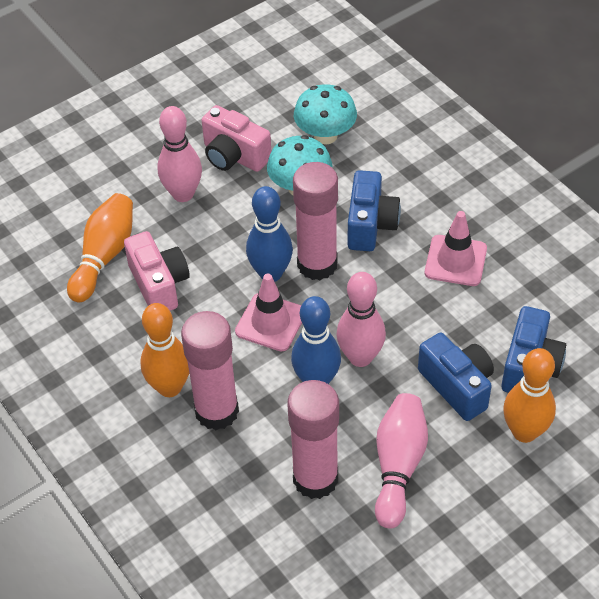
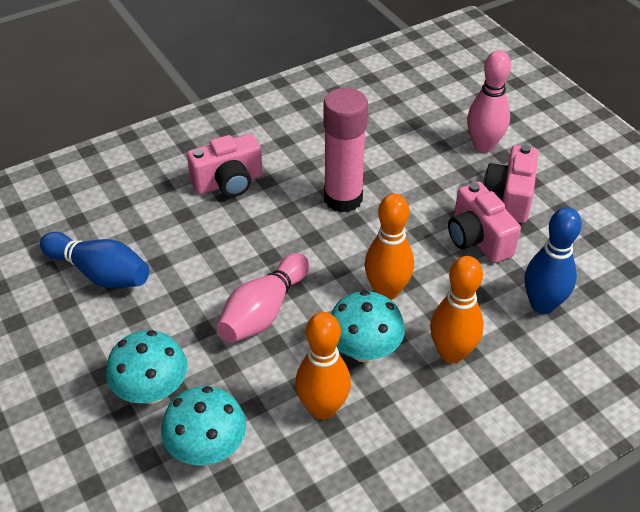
blue camera: [348,170,401,251] [418,333,494,421] [501,306,566,393] = 3 -> none = 0
pink bowling pin: [158,106,202,202] [336,272,386,367] [375,393,428,529] = 3 -> [216,253,309,343] [467,50,511,153] = 2
pink camera: [124,231,190,311] [202,105,271,172] = 2 -> [187,134,263,197] [448,182,521,263] [483,145,538,223] = 3
pink glue stick: [181,311,239,430] [287,380,339,499] [293,162,338,280] = 3 -> [323,88,368,213] = 1
pink traffic cone: [235,274,302,352] [425,211,487,286] = 2 -> none = 0
turquoise mushroom: [267,135,333,195] [294,84,357,144] = 2 -> [106,330,187,404] [161,386,246,466] [331,290,405,362] = 3

